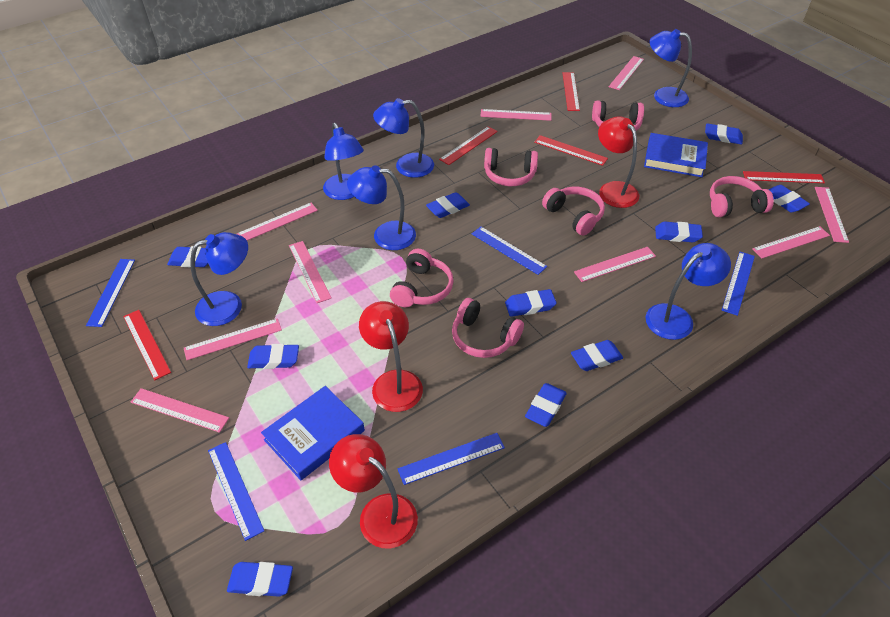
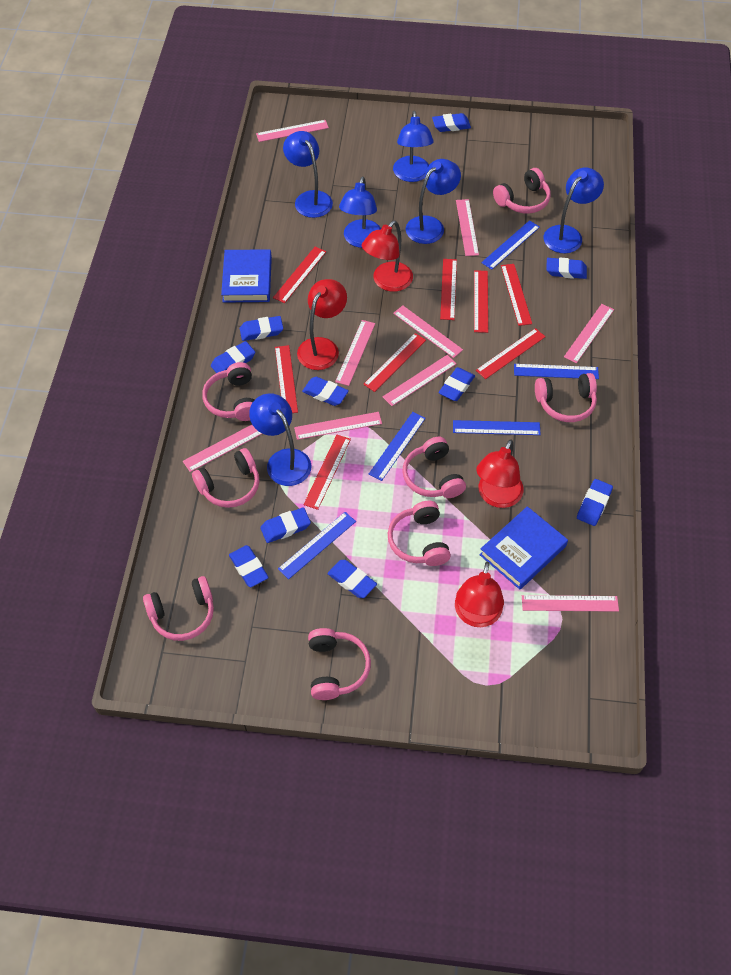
pink headphones: [390,249,454,307] [452,298,524,358] [484,148,538,186] [542,187,605,236] [592,100,644,131] [710,176,774,217] = 6 -> [143,576,214,641] [192,448,259,508] [202,362,254,421] [308,628,371,700] [388,501,451,566] [402,437,466,498] [493,168,551,214] [535,373,597,422] = 8
red lamp: [329,434,418,548] [359,301,423,412] [598,116,639,208] = 3 -> [297,279,347,370] [362,221,413,292] [455,562,504,627] [476,439,524,508] = 4
red ruler: [123,310,171,380] [439,126,498,165] [535,135,608,166] [563,72,580,111] [743,171,825,183] = 5 -> [273,247,326,303] [275,345,298,413] [303,435,351,510] [363,333,426,392] [440,259,457,320] [474,270,488,333] [476,328,546,379] [501,264,532,326] = 8

